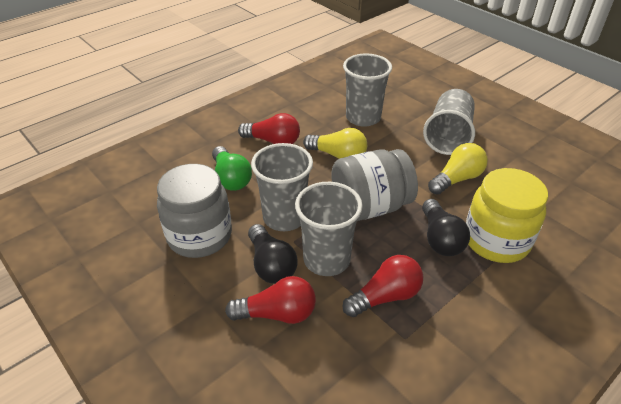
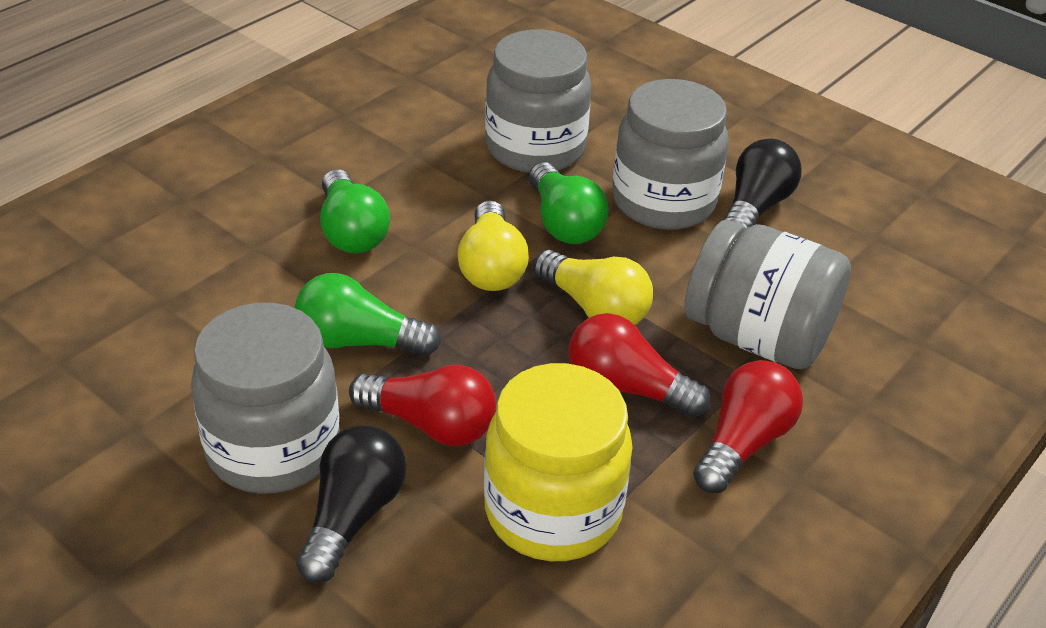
green light bulb: [212,146,252,191] = 1 -> [295,273,441,356] [320,169,390,254] [529,162,609,244] = 3
grey cup: [251,143,313,231] [295,182,363,276] [343,54,392,127] [423,89,475,155] = 4 -> none = 0
grey jar: [157,164,232,258] [331,149,418,221] = 2 -> [191,303,340,494] [485,30,591,173] [612,79,728,230] [684,220,851,369] = 4

